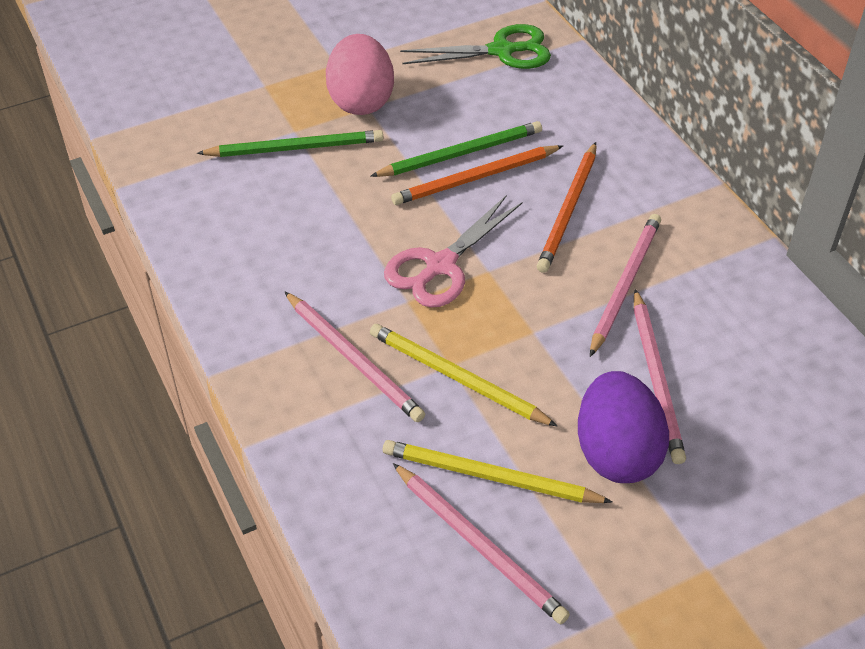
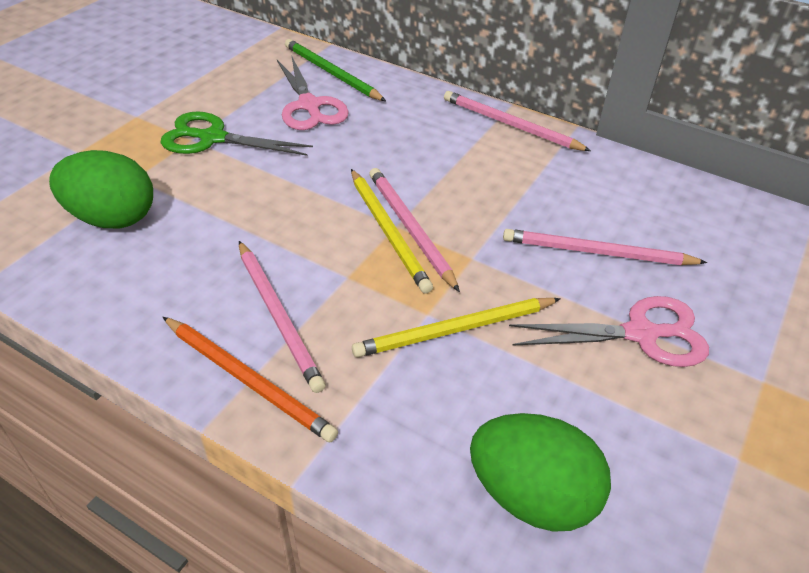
green egg: none = 0 -> [49,150,153,228] [470,413,611,532] = 2
green pencil: [197,130,383,157] [370,121,542,177] = 2 -> [285,39,386,101] = 1
orange pencil: [391,145,563,205] [537,142,596,273] = 2 -> [163,317,338,442] = 1
pink egg: [326,34,394,115] = 1 -> none = 0
pink scissors: [384,196,522,308] = 1 -> [277,57,349,130] [509,296,709,367] = 2
purple egg: [578,371,669,483] = 1 -> none = 0

